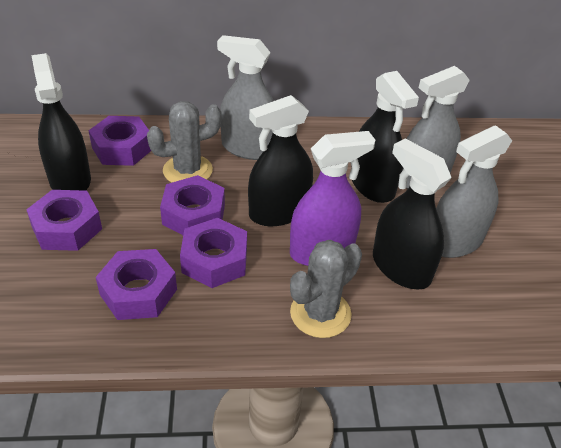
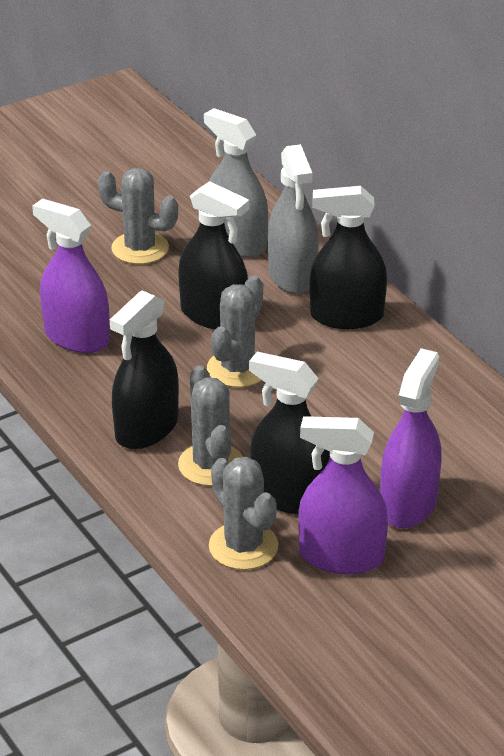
grey cactus: [147,101,222,183] [290,240,362,338] = 2 -> [98,168,178,264] [178,365,243,486] [207,275,263,387] [209,457,278,570] = 4
grey spray bottle: [217,35,274,160] [402,66,470,189] [436,125,512,258] = 3 -> [204,108,268,257] [268,144,319,294] = 2
purple nut: [26,190,102,251] [88,116,151,166] [96,249,177,320] [160,175,225,235] [180,218,247,288] = 5 -> none = 0
purple spray bottle: [290,131,375,266] = 1 -> [32,199,110,353] [298,416,388,574] [380,348,442,528] = 3

